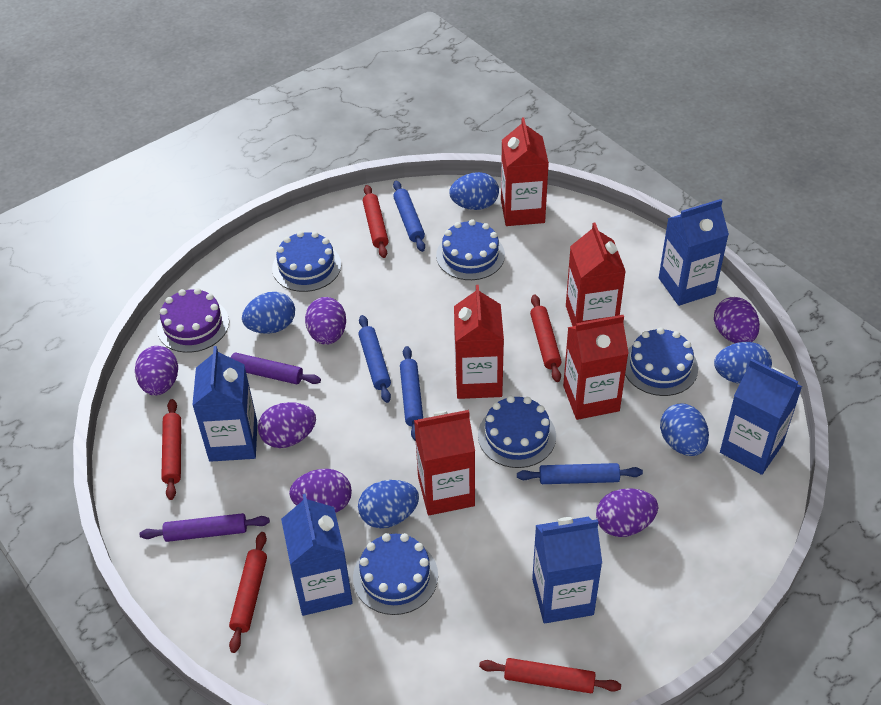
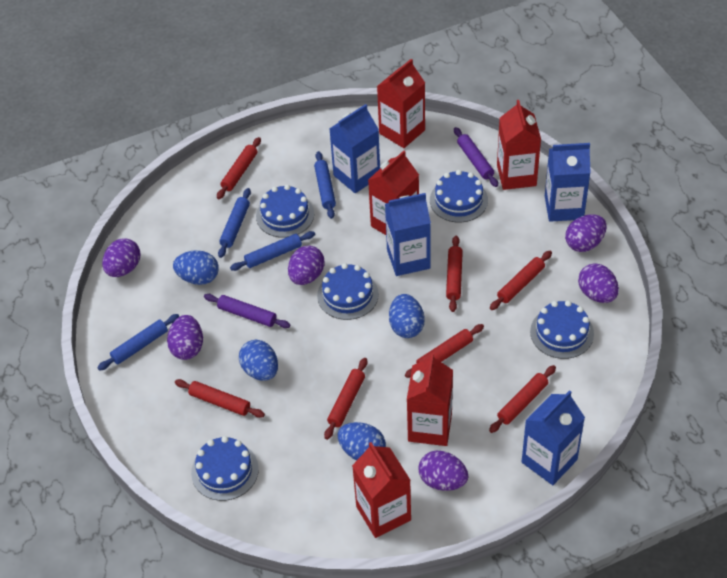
blue carton: [192,346,258,462] [281,494,353,616] [532,517,602,623] [659,199,729,306] [720,359,802,475] = 5 -> [329,104,380,193] [385,193,431,276] [522,390,585,485] [545,143,591,222] = 4
blue egg: [242,292,295,334] [358,480,419,528] [449,172,499,210] [660,404,709,456] [714,342,772,384] = 5 -> [173,250,219,285] [239,340,278,381] [338,422,386,460] [389,294,425,338] = 4
purple cake: [157,288,229,353] = 1 -> none = 0
red rolling pin: [161,399,181,500] [229,532,267,653] [363,185,388,258] [479,658,621,693] [530,295,562,382] = 5 -> [175,379,265,418] [217,137,261,199] [324,358,368,440] [405,324,484,378] [446,236,463,312] [489,365,556,433] [490,251,552,310] = 7

